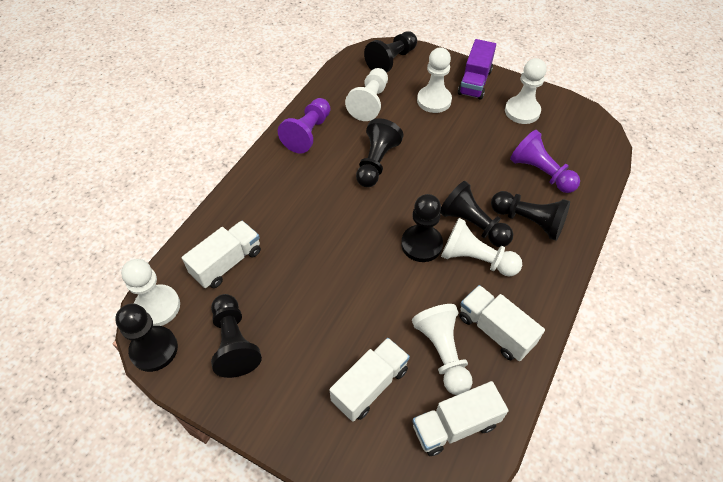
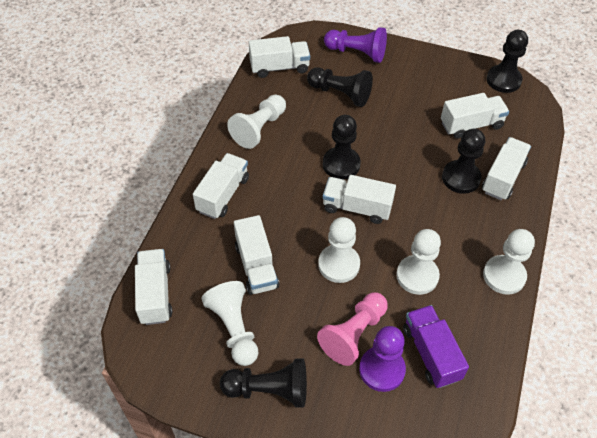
black pawn: [115,303,178,372] [211,294,262,378] [356,118,403,187] [364,31,417,73] [401,194,443,262] [440,181,513,247] [491,191,570,241] = 7 -> [220,358,307,408] [307,67,373,107] [323,115,361,179] [442,129,485,194] [487,30,528,93] = 5
pink pawn: none = 0 -> [317,292,388,366] = 1
white pawn: [121,259,180,326] [345,68,388,121] [412,304,473,395] [417,48,452,113] [441,218,522,277] [505,58,547,124] = 6 -> [202,281,258,366] [227,95,286,149] [318,217,360,283] [396,229,441,295] [483,229,535,295] = 5
white truck: [182,221,261,288] [329,338,410,422] [413,381,509,456] [459,285,545,361] = 4 -> [135,249,172,325] [193,153,249,219] [234,215,279,295] [249,36,310,78] [323,175,396,224] [441,93,509,139] [482,137,531,200] = 7

